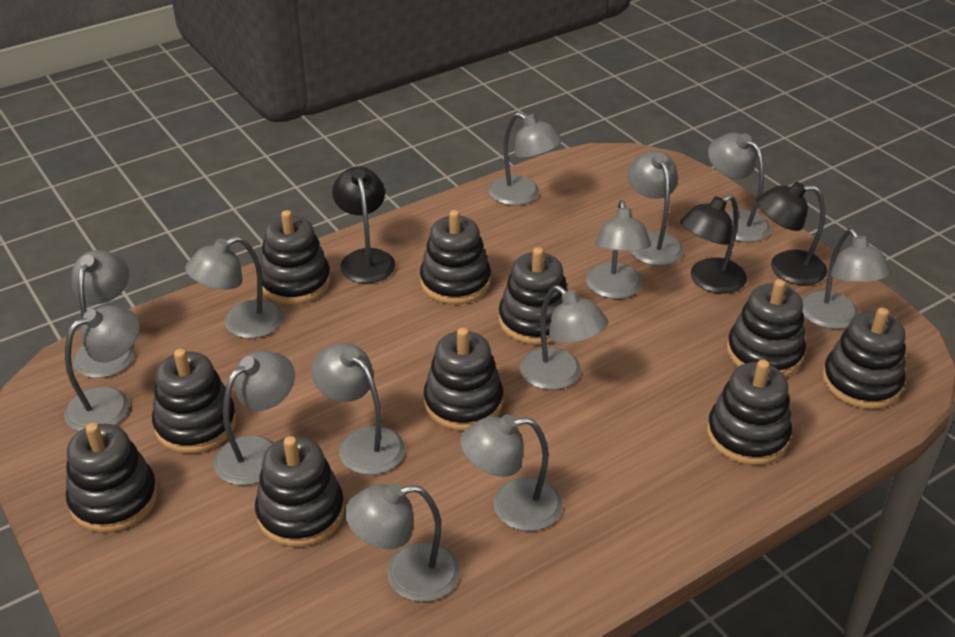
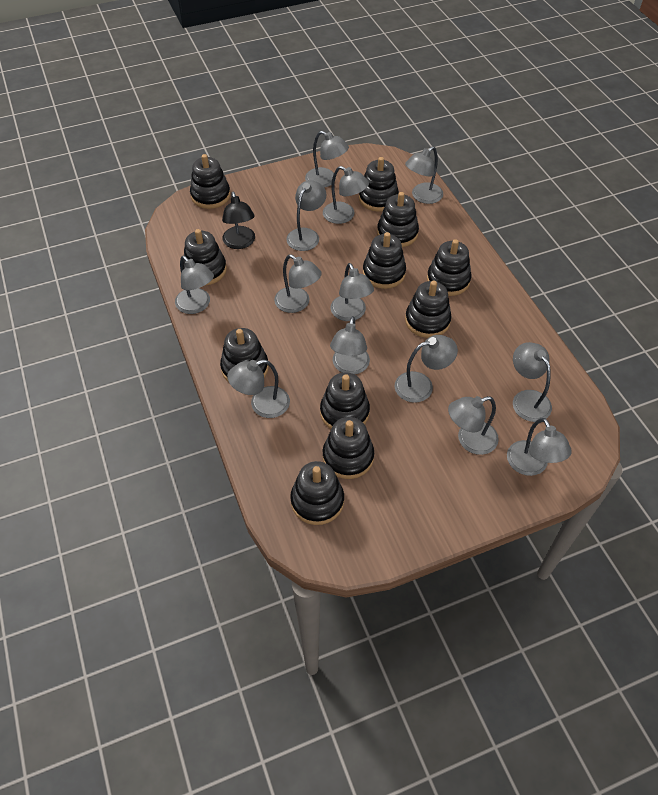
black lamp: [332,166,395,283] [680,194,747,294] [757,182,827,285] = 3 -> [222,191,255,249] = 1
black stacking toy: [66,423,158,533] [152,349,237,454] [255,436,345,547] [260,210,331,305] [420,210,491,304] [424,328,503,431] [499,247,568,345] [707,360,792,465] [727,279,806,377] [822,307,906,409] = 10 -> [183,229,227,285] [190,154,230,209] [220,328,269,381] [290,461,344,525] [320,372,370,429] [322,417,374,479] [359,157,399,212] [363,232,406,289] [377,192,419,247] [405,281,452,338] [427,239,471,296] = 11

